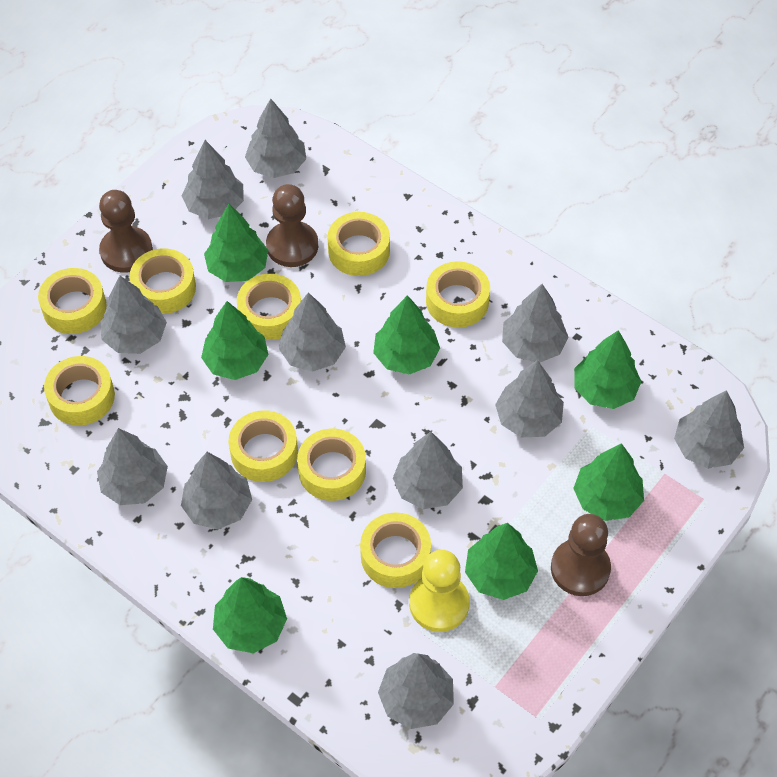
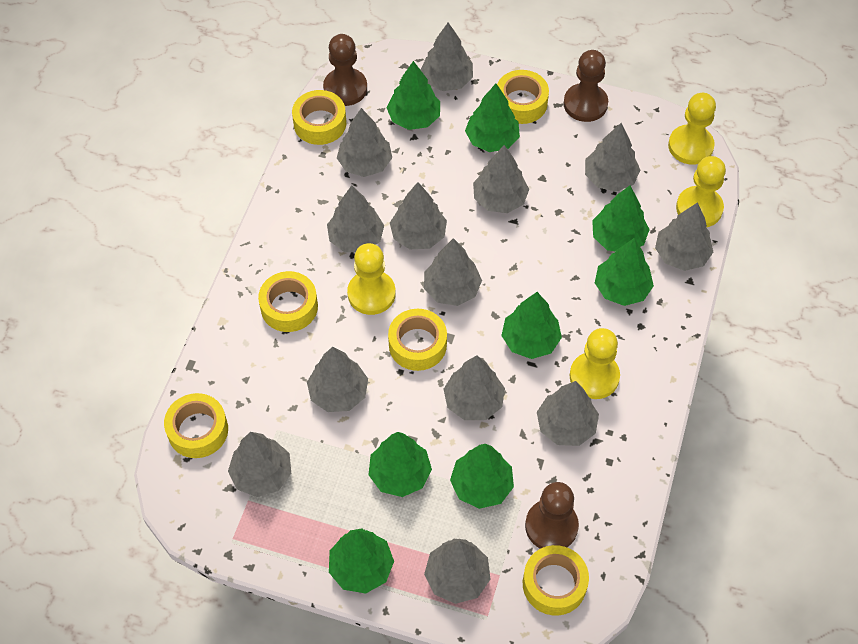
green tree: [201,301,269,380] [204,204,268,282] [213,577,287,653] [373,295,440,374] [465,523,538,600] [573,443,644,521] [574,330,642,409] = 7 -> [329,529,394,594] [368,432,432,497] [387,61,440,130] [450,444,514,509] [465,84,520,152] [501,292,562,359] [592,186,650,251] [595,238,654,306] = 8
grey tree: [97,428,168,505] [101,276,167,353] [181,452,252,530] [182,140,244,219] [245,99,306,178] [279,292,346,372] [378,653,454,729] [393,432,463,509] [495,360,564,437] [502,284,568,363] [674,390,744,469] = 11 -> [228,432,291,497] [307,347,368,412] [327,185,384,252] [337,108,392,177] [390,182,447,249] [421,22,473,91] [424,238,482,306] [424,539,491,604] [443,355,505,420] [473,145,529,213] [537,381,599,446] [585,123,640,192] [655,202,713,271] = 13
yellow pawn: [409,550,470,632] = 1 -> [347,243,396,315] [570,328,620,399] [668,93,716,165] [676,156,726,227] = 4
yellow tape: [38,268,107,334] [44,356,115,425] [130,248,196,314] [228,410,298,482] [237,274,301,340] [297,429,366,501] [327,212,390,276] [360,512,431,588] [426,261,490,328] = 9 -> [164,393,228,458] [258,271,318,332] [292,90,346,145] [388,309,447,371] [497,70,549,124] [523,545,589,615] = 6

